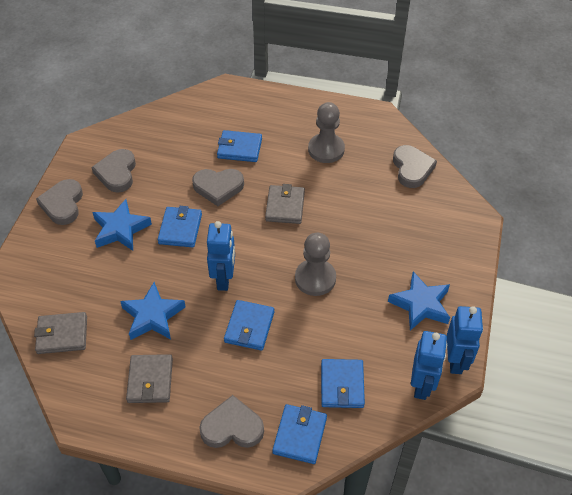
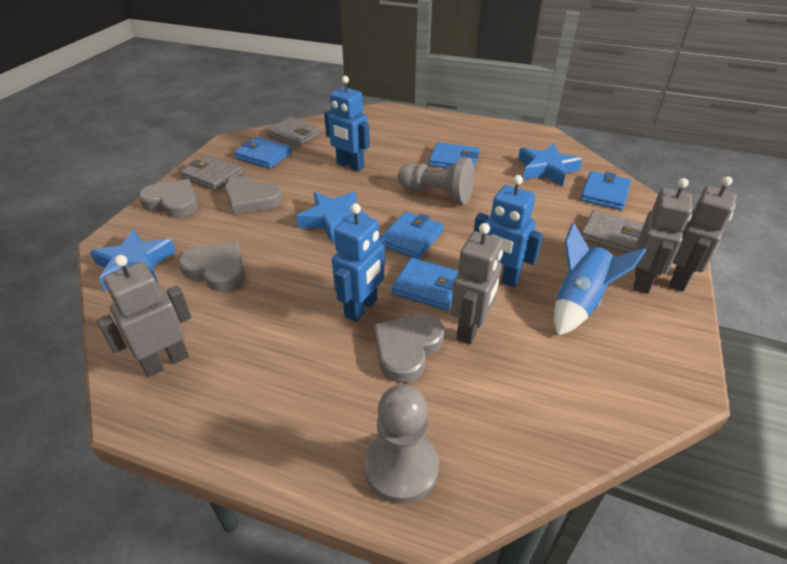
blue rocket: none = 0 -> [554,223,646,336] = 1
grey heart: [36,179,83,225] [91,149,136,193] [192,169,244,206] [199,395,264,448] [393,145,437,188] = 5 -> [139,179,198,218] [178,242,245,292] [225,176,282,215] [374,314,444,383] = 4
grey robot: none = 0 -> [97,255,191,377] [451,223,503,344] [634,178,692,294] [669,176,737,291] = 4

